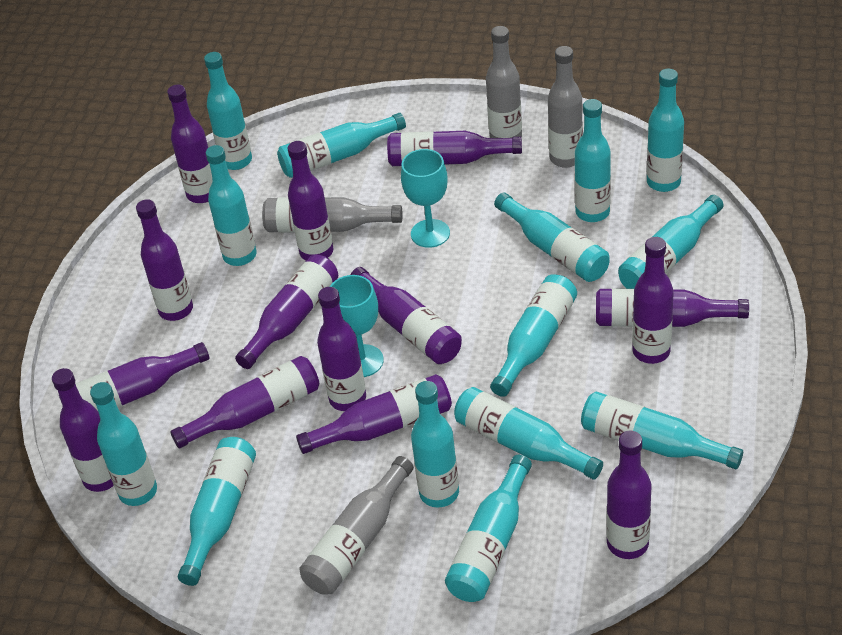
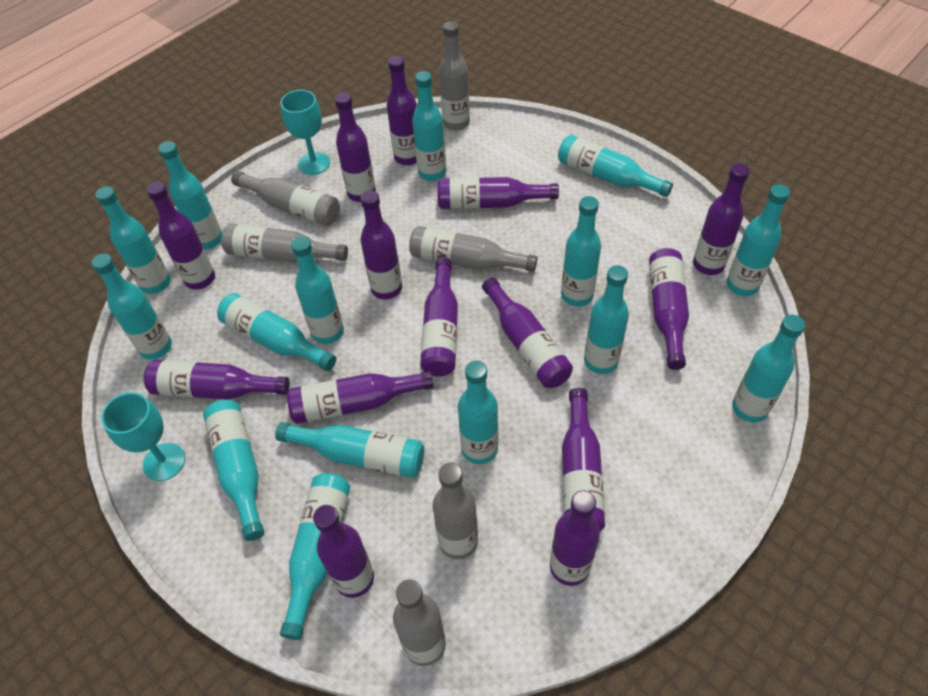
grey bottle: [262,197,403,232] [299,456,414,595] [486,26,522,138] [548,46,583,168] = 4 -> [221,224,348,262] [231,171,340,226] [393,579,446,666] [409,226,537,272] [433,462,478,559] [439,21,470,131] = 6
turquoise bottle: [90,382,157,506] [178,437,256,586] [204,52,252,170] [206,145,257,266] [277,113,406,178] [411,381,459,508] [445,455,532,602] [454,387,603,480] [490,274,577,397] [494,192,609,282] [575,99,611,222] [581,392,743,469] [618,195,724,289] [647,69,684,192] = 14 -> [92,254,172,360] [95,186,171,294] [158,141,222,249] [203,400,264,541] [217,293,336,371] [275,422,424,478] [280,473,350,640] [291,236,344,344] [412,71,446,181] [458,360,498,464] [558,135,673,197] [561,196,601,307] [584,265,629,374] [727,184,790,296] [732,315,805,422] = 15

